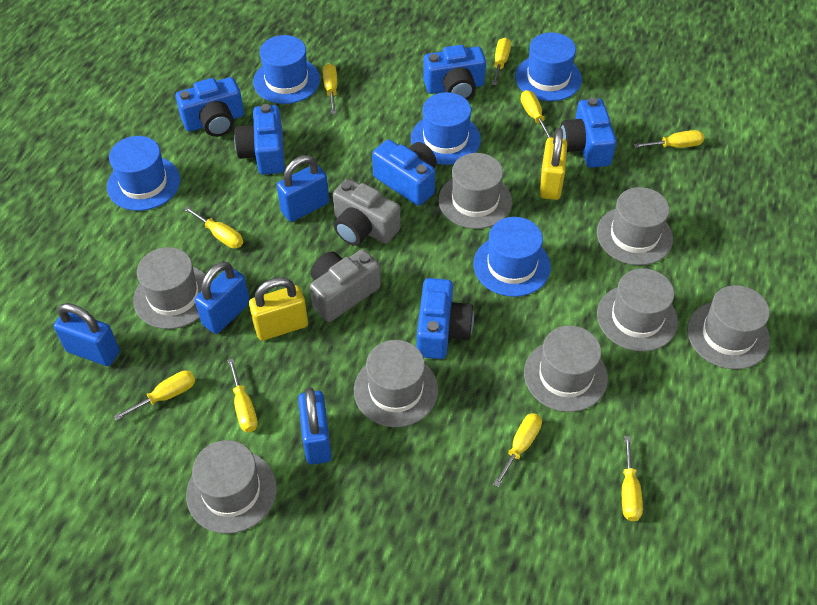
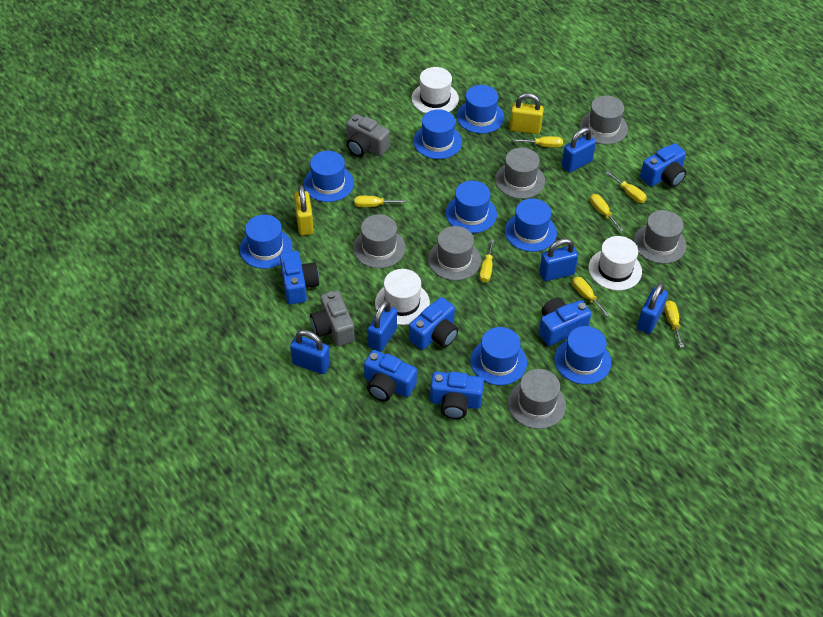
blue hat: [107,136,180,211] [253,35,320,104] [411,92,481,165] [473,217,551,297] [515,32,582,101] = 5 -> [239,215,293,269] [303,151,354,202] [413,109,462,159] [446,181,497,233] [456,85,504,134] [470,327,527,385] [505,199,557,252] [554,326,611,384] = 8
blue padlock: [54,303,120,366] [195,261,250,334] [277,155,329,222] [298,387,332,465] = 4 -> [290,330,330,374] [368,300,397,352] [539,238,578,281] [561,127,596,173] [637,283,668,334] = 5
grey hat: [133,247,206,329] [186,440,277,534] [354,340,438,427] [439,153,512,229] [524,325,608,412] [597,187,673,265] [597,268,678,352] [687,285,770,369] = 8 -> [353,214,406,268] [428,226,481,281] [495,148,545,199] [508,369,566,429] [580,95,628,145] [634,210,686,264] = 6
white hat: none = 0 -> [375,269,430,325] [411,67,459,113] [588,236,642,291] = 3
yellow screwdriver: [114,370,195,421] [184,206,243,248] [228,358,258,432] [322,63,337,114] [492,37,511,85] [493,413,542,487] [521,90,552,138] [622,436,643,521] [634,130,704,148] = 9 -> [354,196,406,207] [479,240,494,282] [513,136,563,148] [572,277,610,317] [590,194,623,231] [606,171,647,203] [664,300,684,348] = 7

